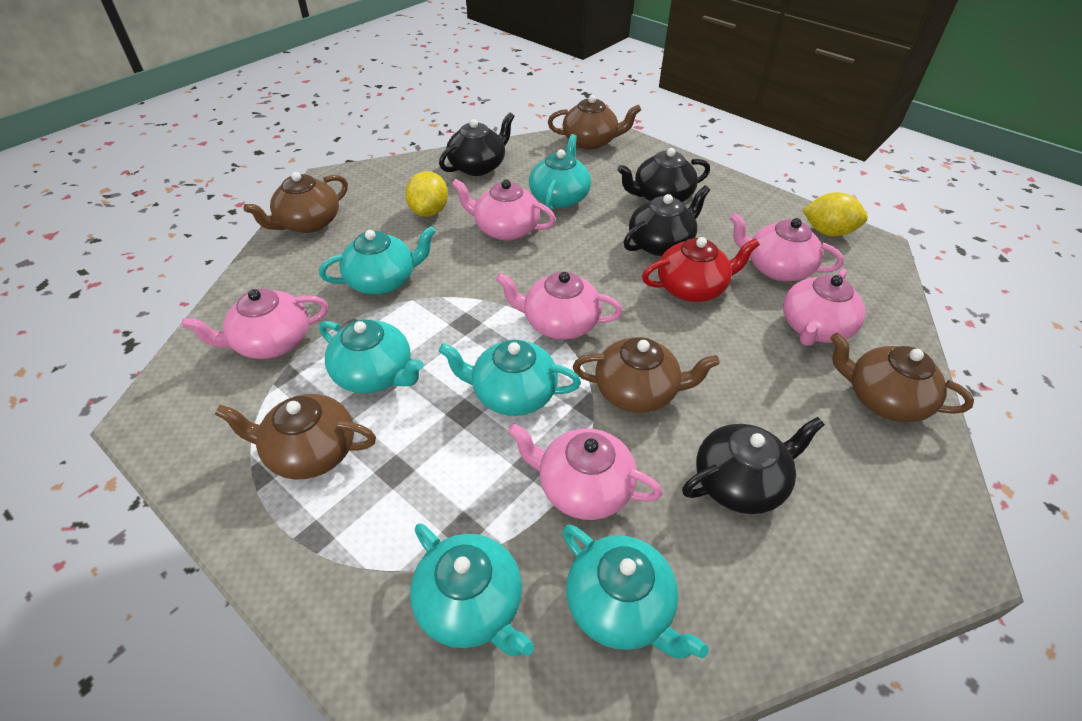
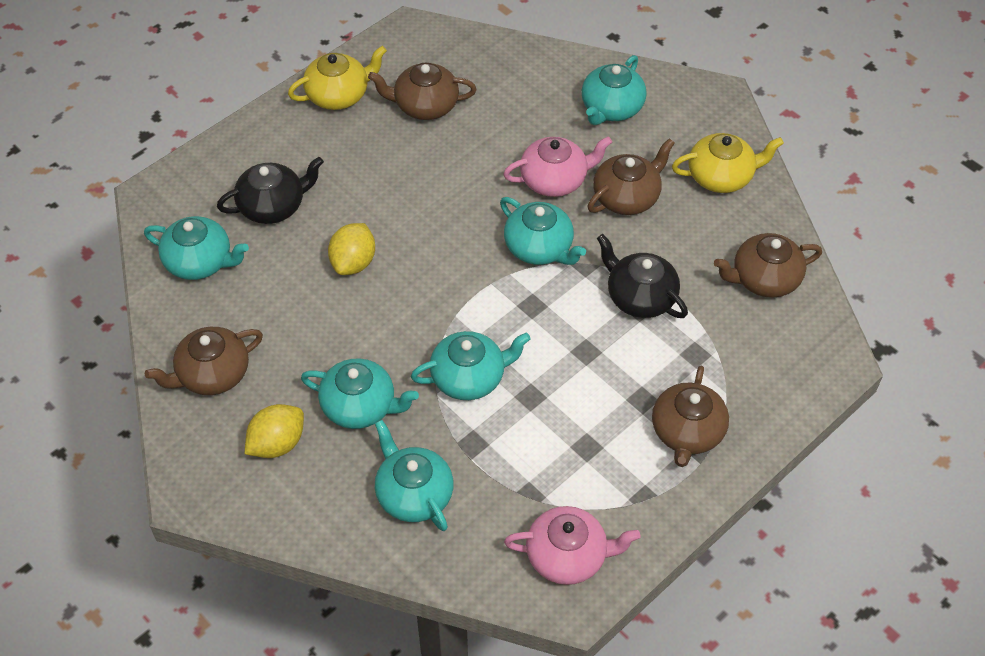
black teapot: [439,113,515,176] [617,148,710,202] [624,185,710,256] [682,417,825,514] = 4 -> [217,157,324,224] [597,234,688,318] = 2
pink teapot: [181,289,328,359] [452,179,556,241] [496,272,623,340] [508,423,662,520] [730,213,844,281] [783,269,866,346] = 6 -> [503,136,612,197] [504,506,640,585] = 2
red teapot: [642,237,760,302] = 1 -> none = 0
yellow teapot: none = 0 -> [288,46,387,110] [672,133,784,193] = 2

